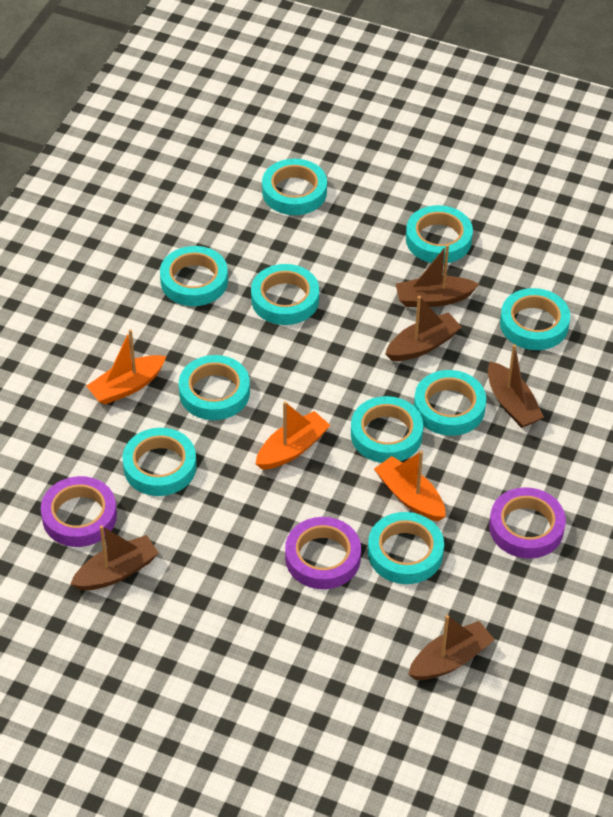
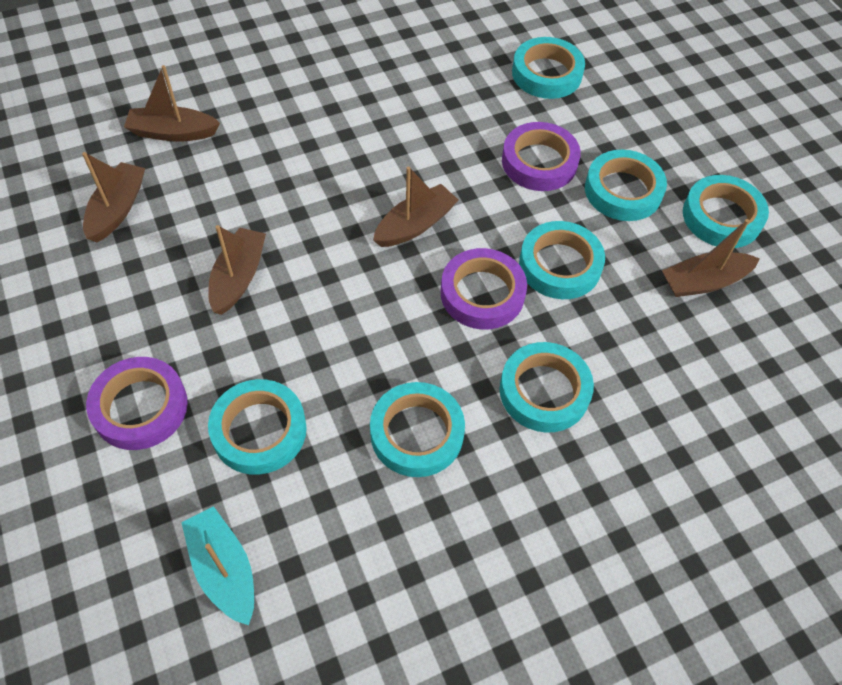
orange boat: [87,329,166,405] [256,401,330,470] [374,451,446,521] = 3 -> none = 0
turquoise boat: none = 0 -> [181,506,254,625] = 1
turquoise tape: [122,428,197,496] [160,246,228,306] [179,355,250,420] [251,264,319,325] [262,159,327,215] [351,396,423,463] [368,512,444,584] [406,205,473,264] [414,370,486,436] [500,288,570,350] = 10 -> [208,379,307,475] [370,382,465,477] [500,342,594,432] [512,37,585,99] [519,221,605,299] [585,150,667,221] [683,175,769,248] = 7

